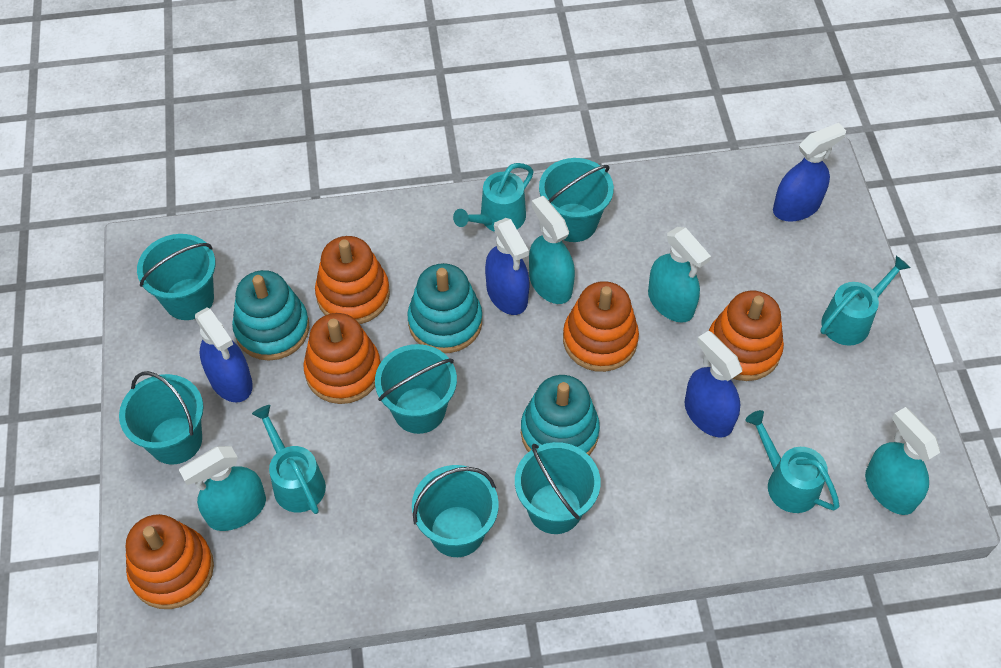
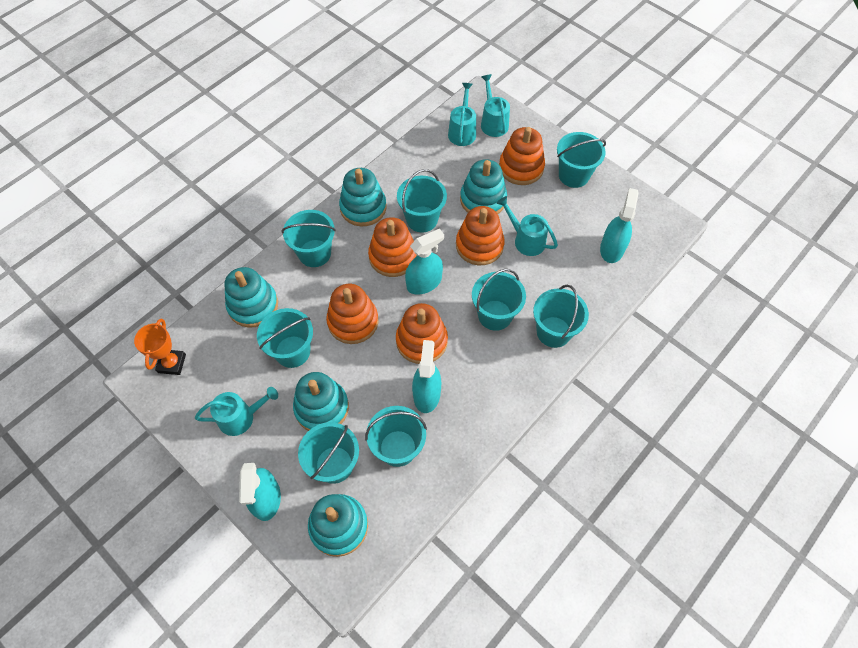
blue spray bottle: [195,307,253,402] [485,218,530,315] [684,330,742,438] [773,123,846,221] = 4 -> none = 0
orange trophy: none = 0 -> [134,319,186,375] = 1
turquoise bucket: [119,371,204,464] [137,234,215,320] [375,344,457,434] [412,465,499,557] [515,442,600,534] [539,158,614,242] = 6 -> [257,308,313,368] [282,210,336,267] [298,422,359,484] [365,406,427,467] [397,169,447,232] [472,269,526,331] [533,285,589,348] [557,132,606,188] = 8
turquoise stacking toy: [232,270,309,361] [407,263,482,353] [521,375,600,455] = 3 -> [224,267,278,328] [293,372,349,431] [308,494,368,557] [339,168,387,226] [460,159,507,214] = 5

